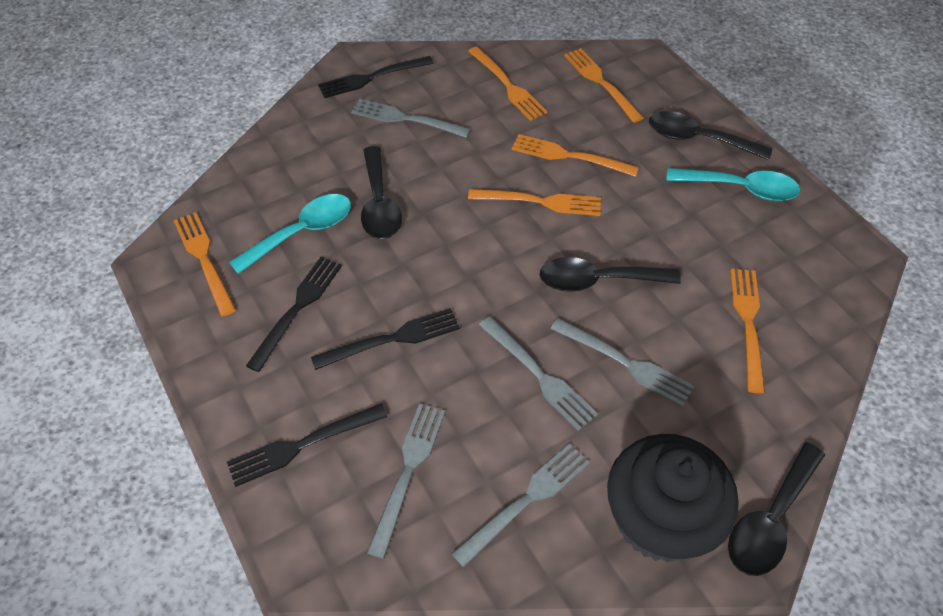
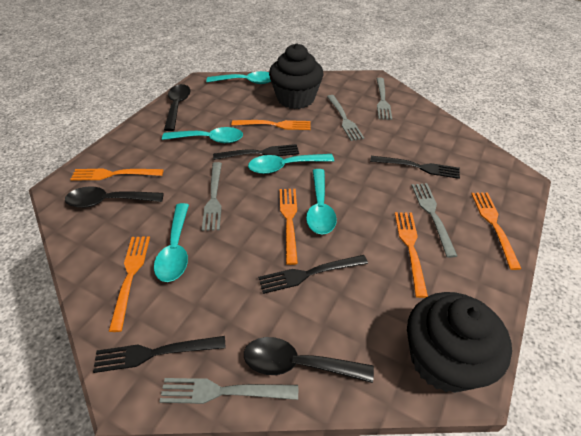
black cupcake: [607,434,739,562] = 1 -> [269,43,324,109] [407,292,512,393] = 2
black spoon: [361,146,402,239] [540,257,681,292] [649,111,772,160] [728,442,825,576] = 4 -> [65,186,164,208] [164,84,190,131] [244,337,374,383] = 3
turquoise spoon: [229,194,351,274] [666,168,800,201] = 2 -> [154,203,189,282] [162,127,243,143] [206,71,271,84] [248,154,334,174] [306,169,337,235] = 5

